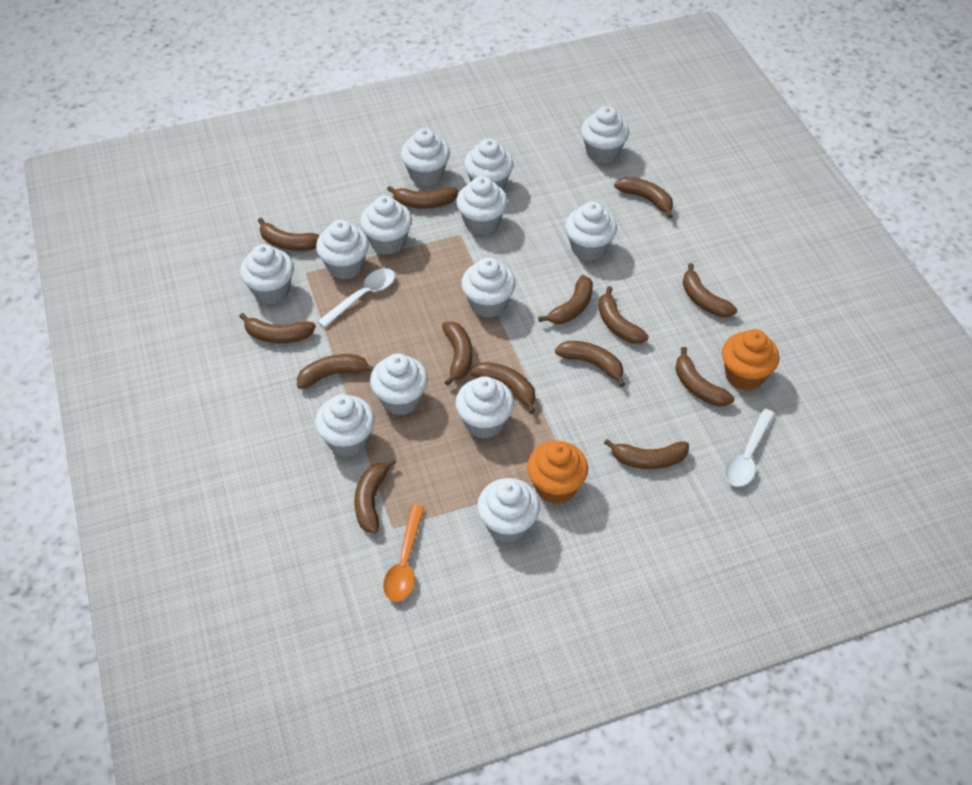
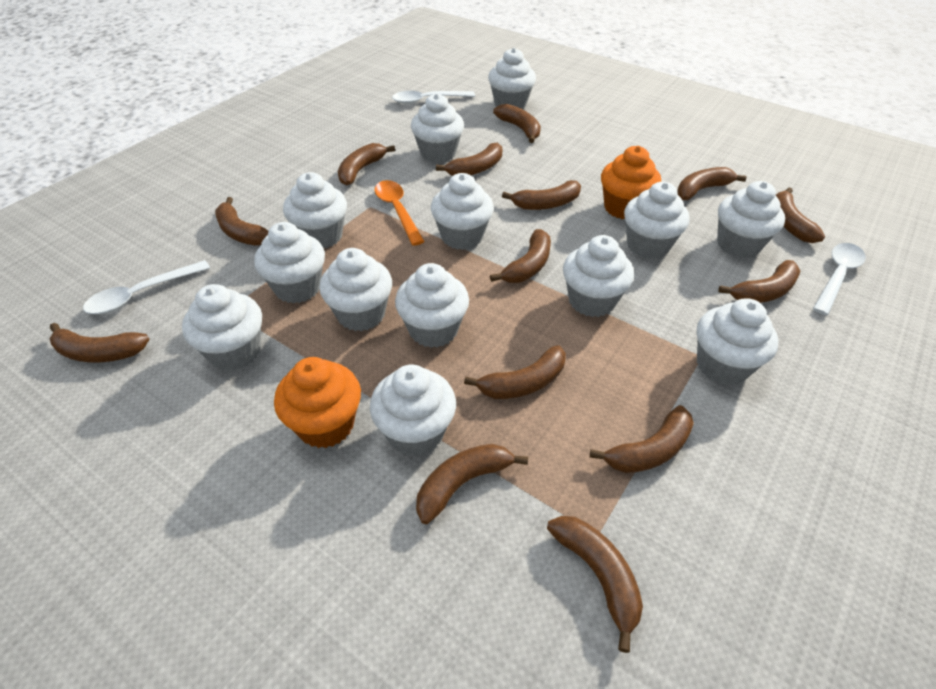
white spoon: [317,268,395,328] [725,409,774,487] = 2 -> [83,260,210,314] [392,91,475,104] [813,243,866,315] = 3

